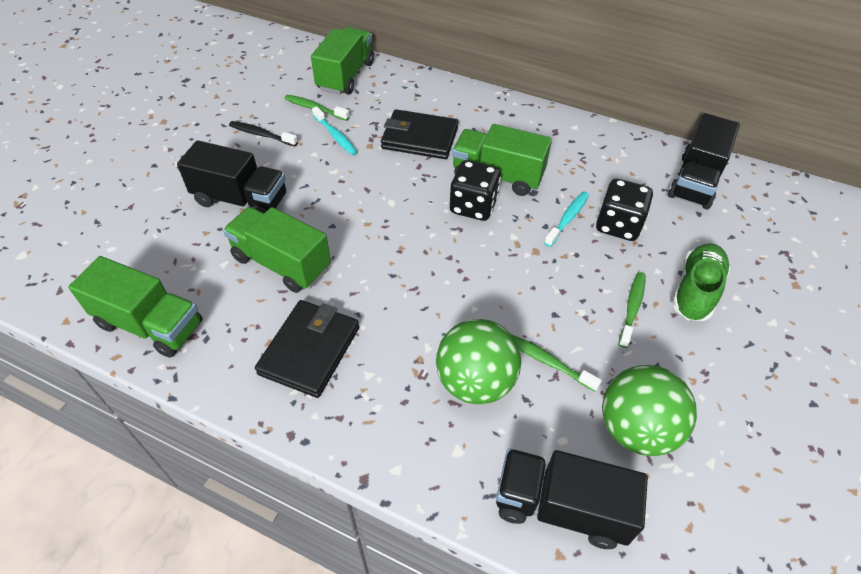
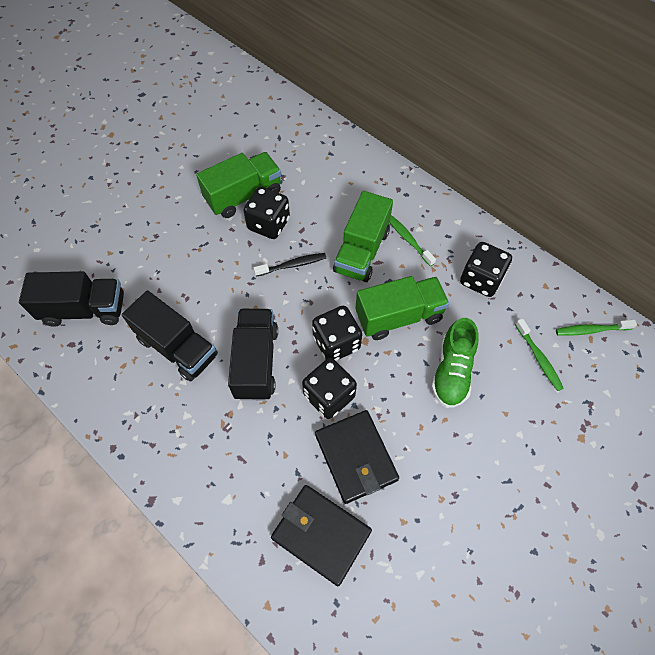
black dice: [450,160,501,221] [596,179,653,241] = 2 -> [243,187,290,239] [302,358,357,419] [312,306,362,361] [460,242,512,297] = 4
green ball: [436,319,521,404] [602,365,697,456] = 2 -> none = 0
green truck: [68,256,202,358] [223,207,331,293] [311,27,374,95] [452,124,552,196] = 4 -> [196,152,281,218] [333,191,393,282] [355,276,449,340] = 3
turquoise toothbrush: [312,106,357,155] [544,191,589,247] = 2 -> none = 0

